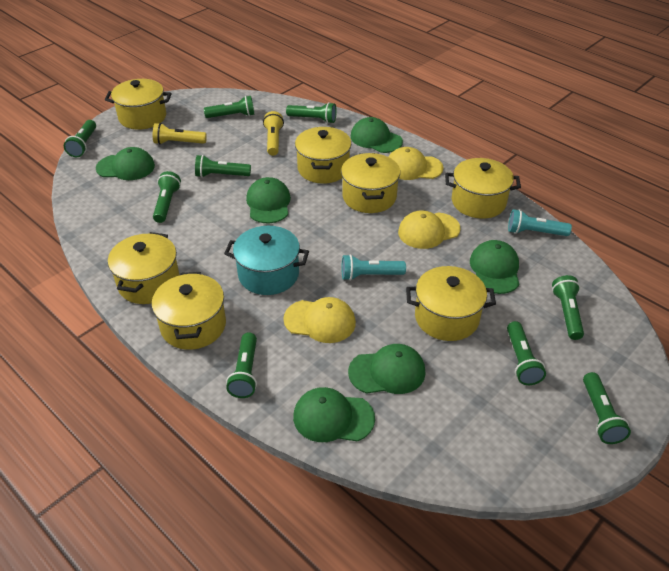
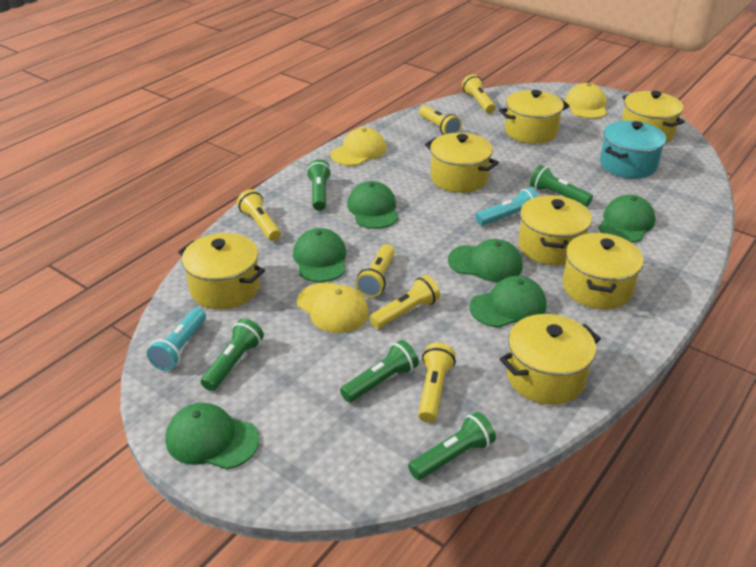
green flashlight: [64,120,96,157] [153,171,181,223] [195,155,251,178] [204,96,254,118] [226,332,257,398] [286,102,337,123] [507,321,546,385] [552,275,584,340] [583,372,631,444] = 9 -> [201,318,264,391] [306,159,331,211] [340,340,419,402] [408,412,496,480] [530,165,593,206] = 5
yellow flashlight: [153,123,207,145] [263,111,284,156] = 2 -> [237,189,281,241] [356,244,395,297] [369,275,440,329] [418,343,456,422] [419,105,462,135] [462,74,495,113] = 6

